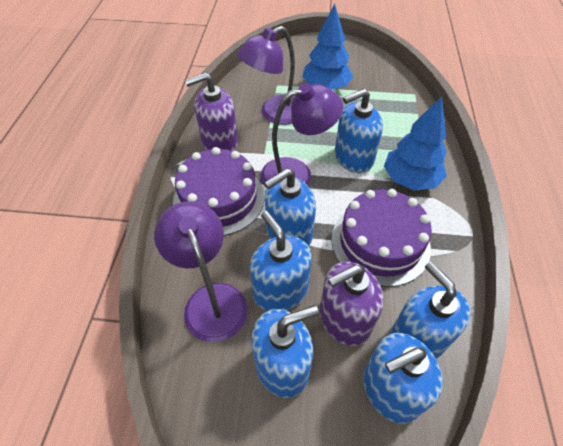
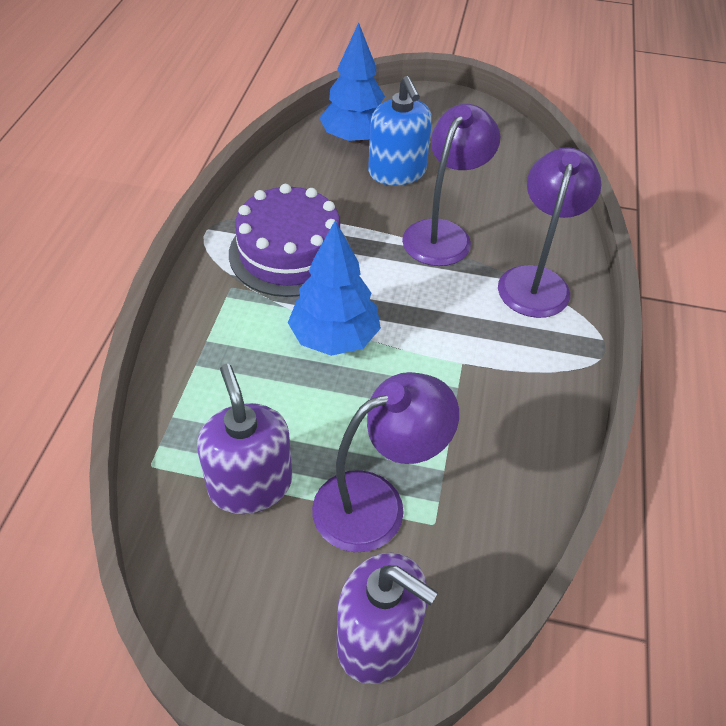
blue soap dispenser: [250,211,312,311] [251,305,319,398] [264,168,316,246] [335,89,383,173] [364,333,443,424] [390,261,471,359] = 6 -> [368,76,432,186] = 1
purple cake: [173,147,264,236] [332,189,432,287] = 2 -> [229,184,349,297] = 1

